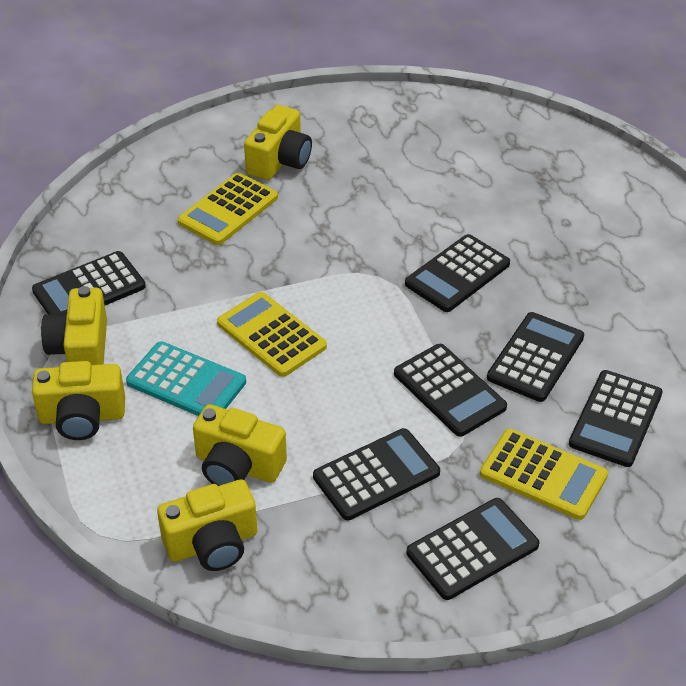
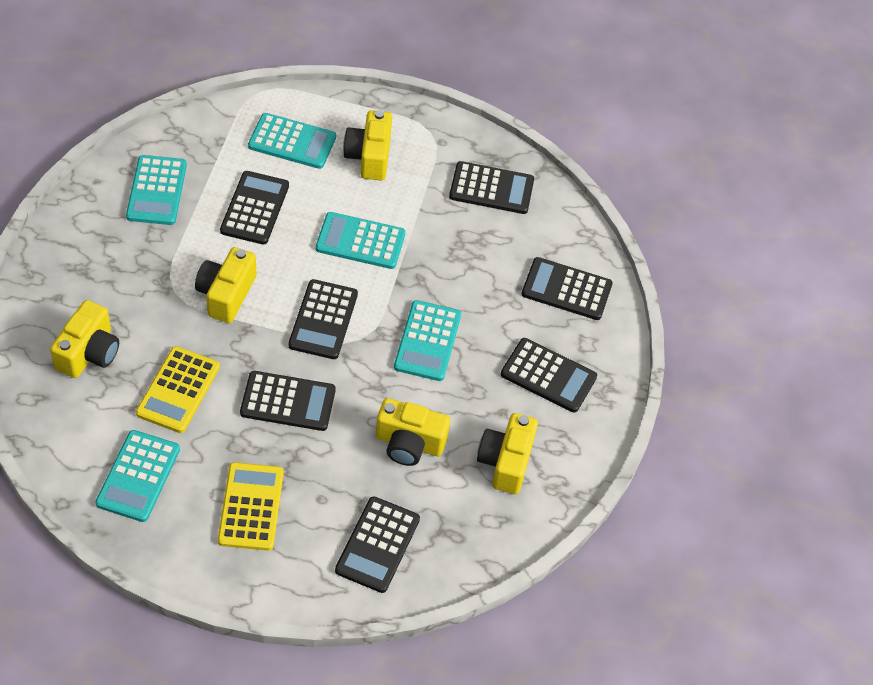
turquoise calculator: [126,341,246,416] = 1 -> [95,430,180,522] [126,155,187,225] [248,113,336,169] [316,212,405,269] [394,300,461,381] = 5
yellow calculator: [178,172,278,245] [217,292,327,377] [480,429,608,520] = 3 -> [136,346,220,433] [218,462,284,551] = 2

